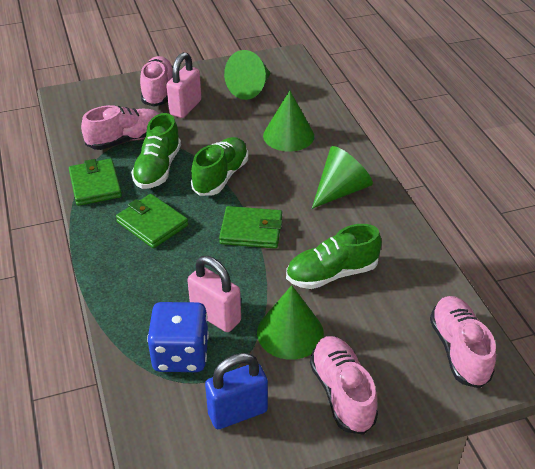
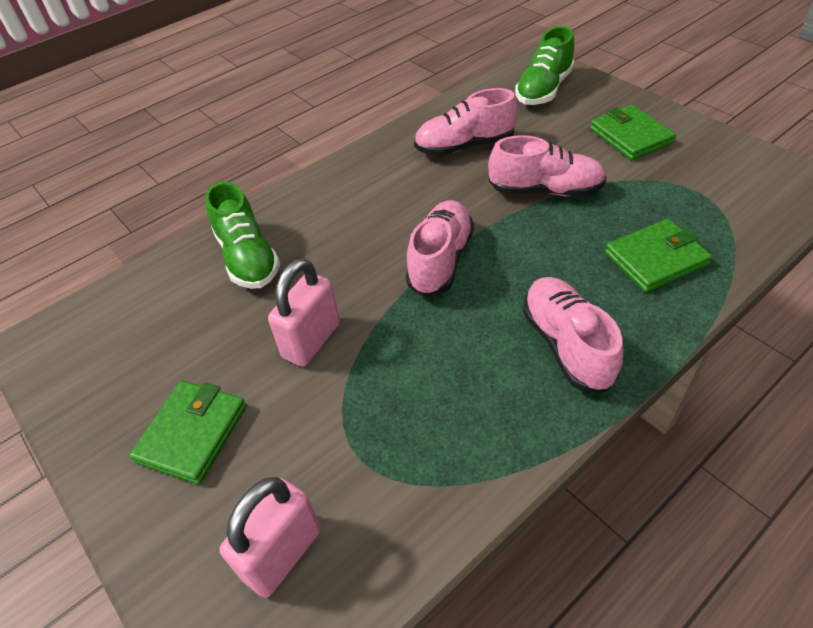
blue dice: [147,302,209,372] = 1 -> none = 0
blue padlock: [205,353,268,429] = 1 -> none = 0
green cone: [224,50,270,100] [257,285,324,360] [263,90,314,152] [312,146,373,209] = 4 -> none = 0
green shoe: [131,113,181,189] [191,137,248,196] [286,224,382,289] = 3 -> [205,181,280,289] [515,26,574,105] = 2

